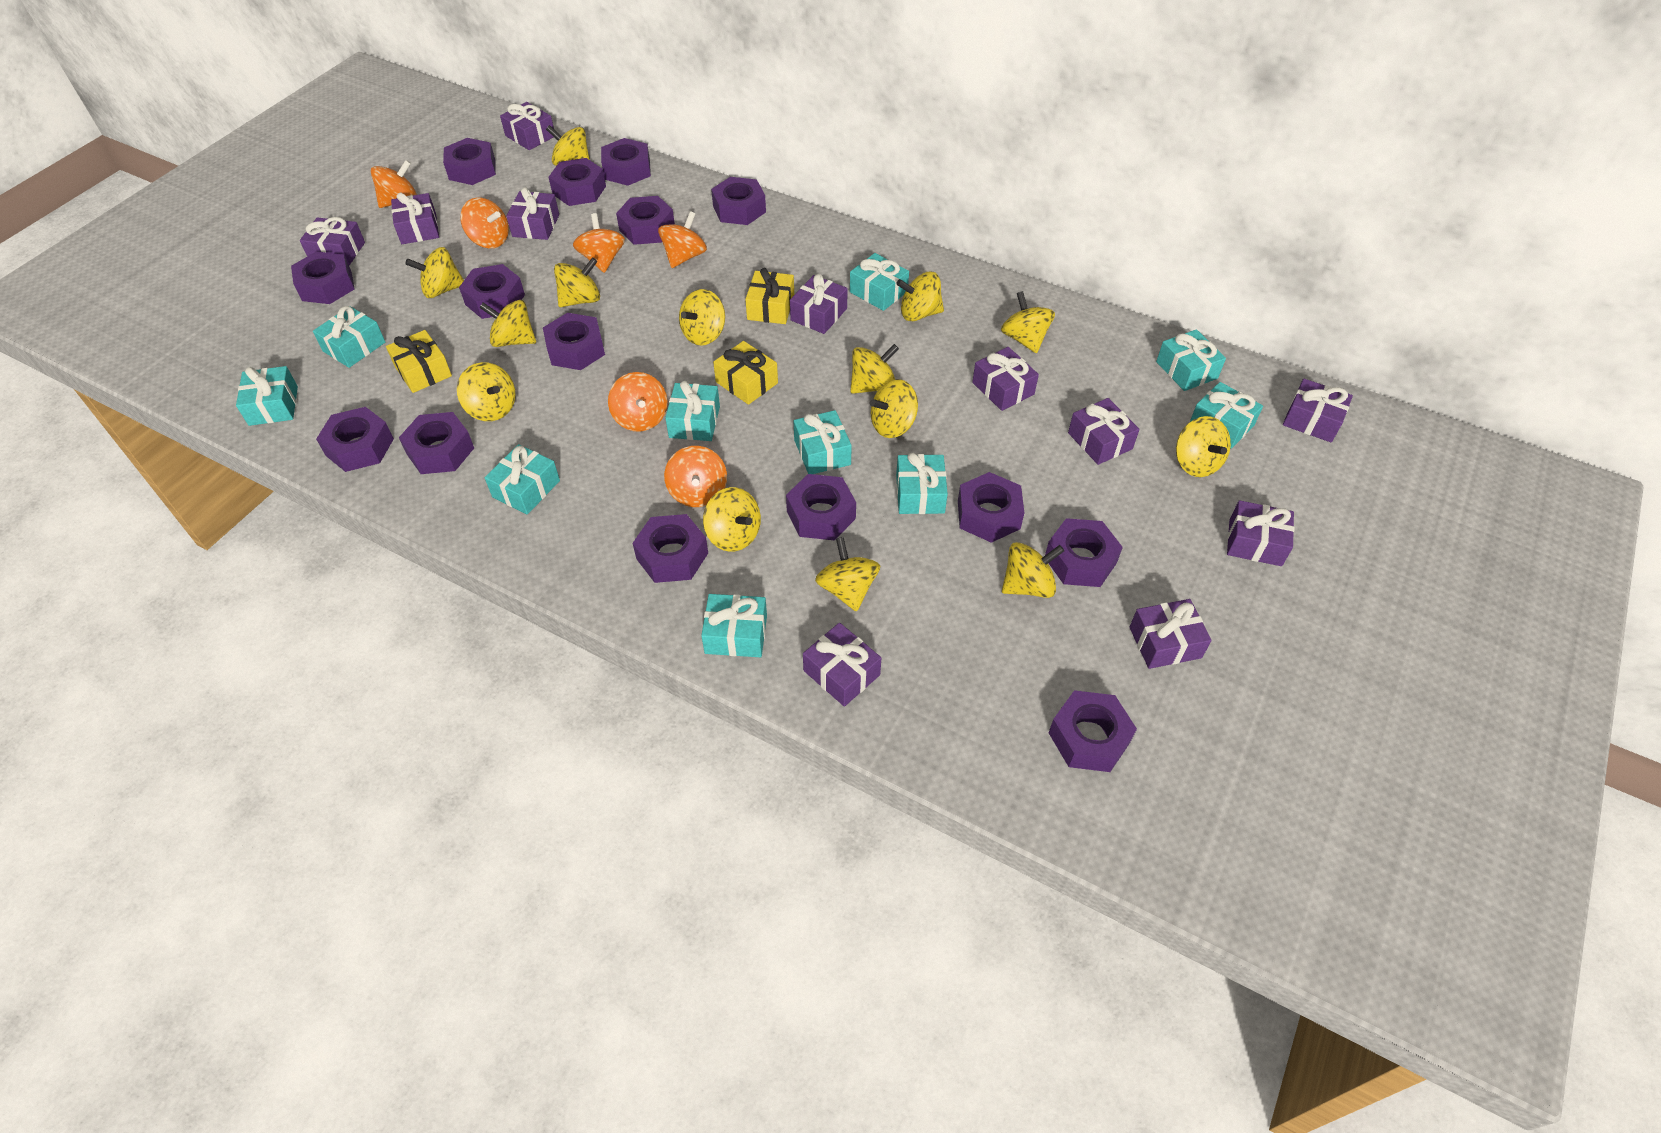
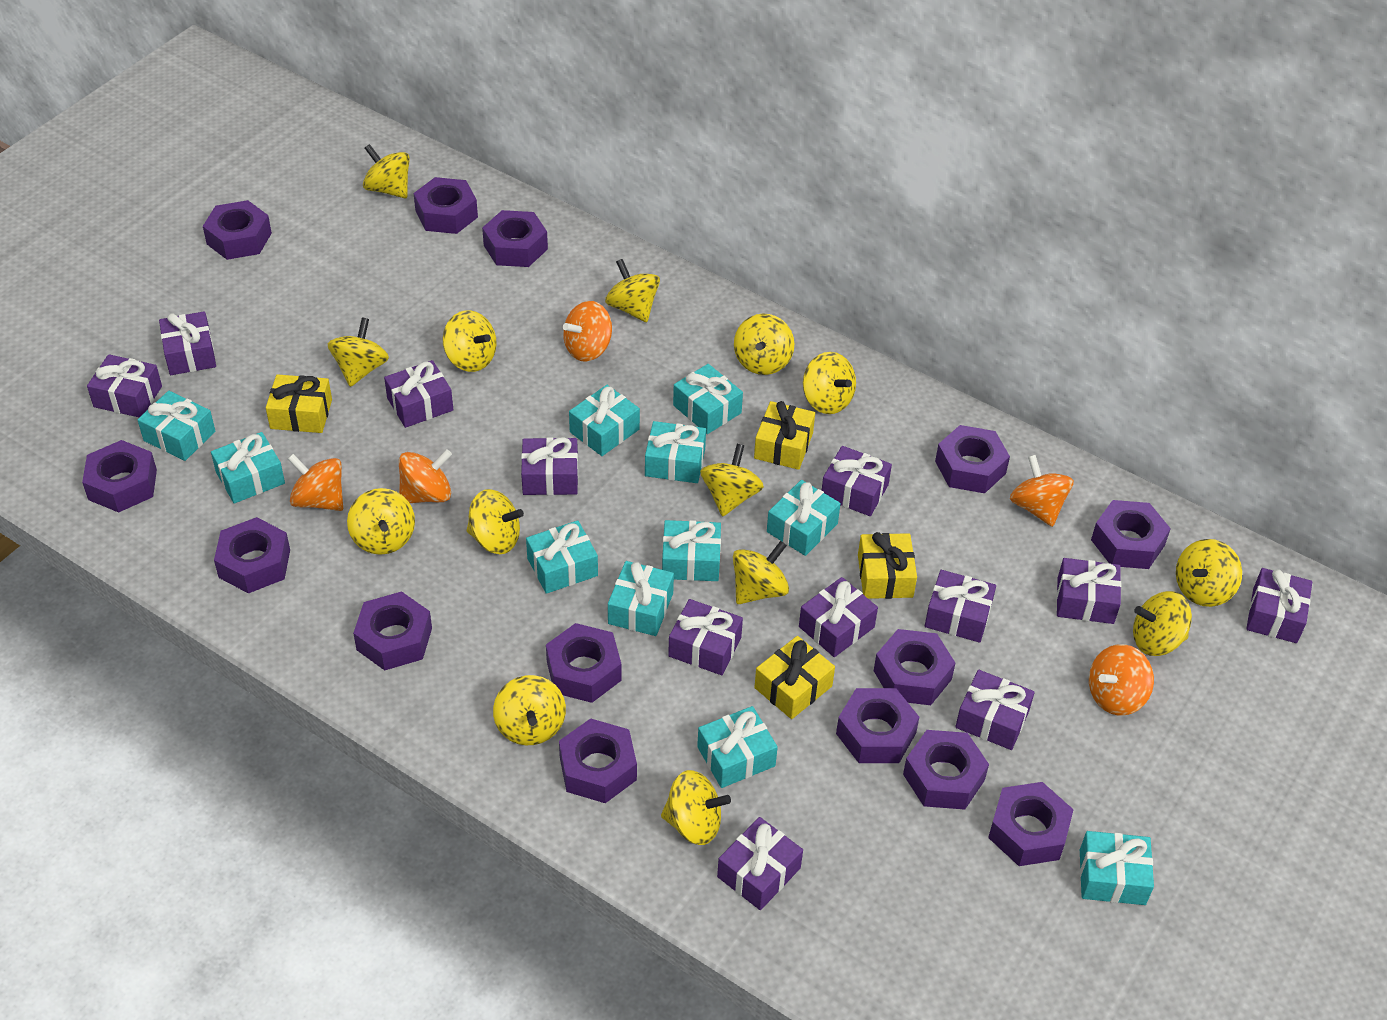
orange spinning top: [370,160,417,208] [460,198,509,248] [573,213,625,273] [608,372,667,432] [658,211,707,268] [664,446,727,507] = 6 -> [288,454,343,511] [399,449,452,503] [563,301,612,362] [1010,455,1074,527] [1089,644,1154,716] = 5
purple gift: [300,217,365,265] [391,192,439,244] [500,102,554,150] [506,187,559,240] [790,274,848,334] [803,623,881,707] [972,347,1039,411] [1068,398,1139,465] [1129,599,1212,669] [1227,500,1294,566] [1283,379,1353,442] = 11 -> [87,354,162,417] [159,311,216,375] [384,360,453,428] [521,437,578,495] [668,599,743,675] [717,817,803,910] [799,577,878,657] [822,446,892,516] [925,570,996,643] [955,670,1035,750] [1056,558,1121,624] [1246,568,1312,643] = 12
purple nut: [291,251,355,304] [316,407,394,472] [399,412,474,474] [443,138,496,185] [459,264,525,319] [543,313,605,370] [548,158,606,206] [601,138,651,186] [616,196,675,245] [633,514,708,583] [711,177,766,225] [786,474,856,541] [958,472,1024,543] [1045,518,1123,587] [1049,690,1137,772] = 15 -> [82,440,157,512] [203,200,272,260] [214,517,290,593] [353,591,432,670] [413,177,478,234] [482,210,548,267] [546,623,622,703] [559,718,637,803] [836,688,919,763] [874,629,955,705] [903,730,989,810] [935,425,1010,493] [988,782,1074,866] [1091,500,1171,569] = 14
turquoise gift: [236,366,298,426] [313,306,385,368] [485,444,560,514] [665,381,720,441] [701,594,767,657] [793,410,852,474] [850,253,909,311] [896,453,948,514] [1156,329,1226,391] [1189,382,1263,449] = 10 -> [137,391,215,461] [211,432,285,504] [526,520,598,594] [569,385,640,456] [608,561,674,636] [645,421,706,483] [662,520,721,581] [673,364,743,434] [697,706,778,788] [767,480,841,556] [1080,831,1154,905] = 11
yellow gift: [386,330,452,393] [713,341,778,405] [745,268,794,324] = 3 -> [266,374,332,433] [754,401,815,470] [754,636,835,719] [858,532,917,599] = 4

